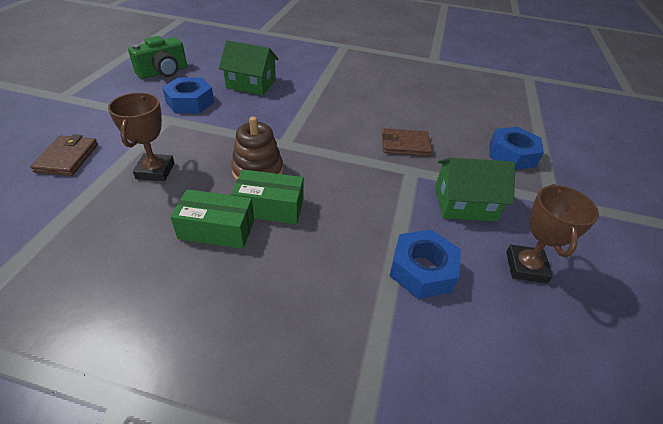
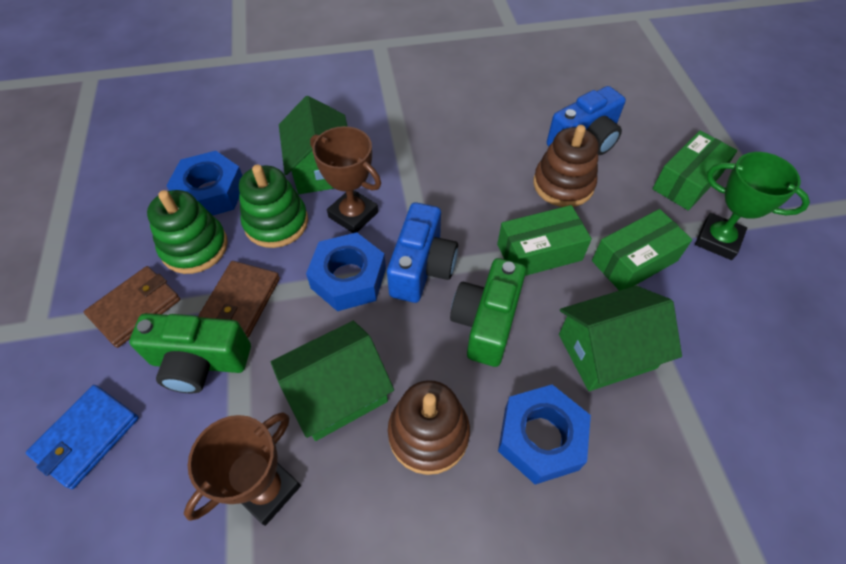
blue camera: none = 0 -> [387,202,458,303] [547,86,626,155] = 2
blue wallet: none = 0 -> [26,385,139,489] = 1
brown stacking toy: [231,116,283,181] = 1 -> [388,380,470,475] [533,125,599,207] = 2
green box: [170,189,254,249] [231,169,304,224] = 2 -> [497,205,592,276] [592,209,692,291] [653,131,737,211] = 3
green camera: [128,36,187,79] = 1 -> [129,313,251,393] [450,258,526,367] = 2
green house: [219,40,279,95] [435,158,515,222] = 2 -> [271,321,394,441] [279,96,348,194] [559,286,682,391] = 3
green stacking toy: none = 0 -> [147,190,228,274] [239,164,308,248] = 2
green trophy: none = 0 -> [695,152,810,260] = 1

